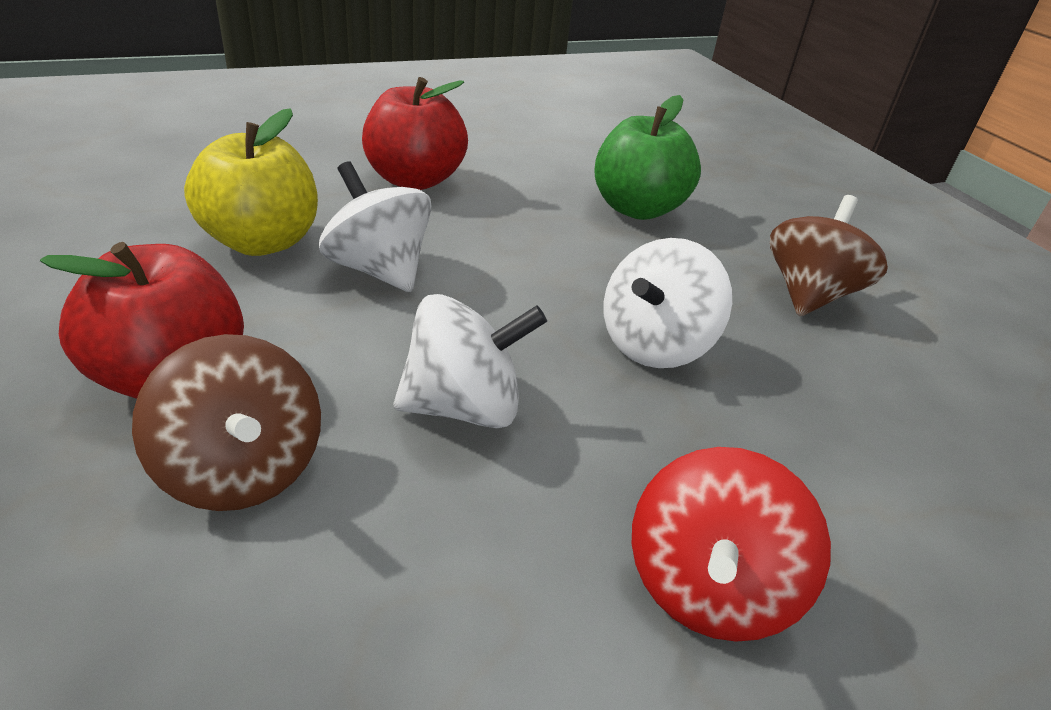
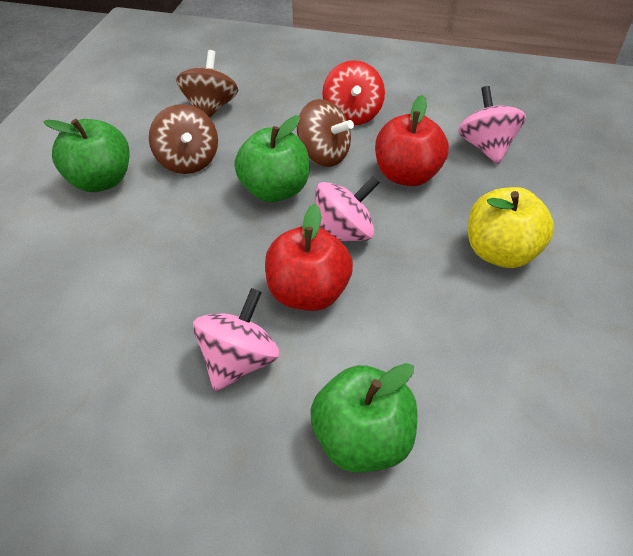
brown spinning top: [132,334,321,511] [770,195,888,316] = 2 -> [149,104,218,174] [176,50,238,117] [297,99,354,167] = 3
green apple: [594,95,701,220] = 1 -> [44,119,130,192] [234,115,309,202] [310,363,417,473] = 3
pink spinning top: none = 0 -> [193,288,279,392] [315,176,380,242] [458,86,526,164] = 3
white spinning top: [319,161,432,292] [393,294,547,428] [604,238,732,368] = 3 -> none = 0

